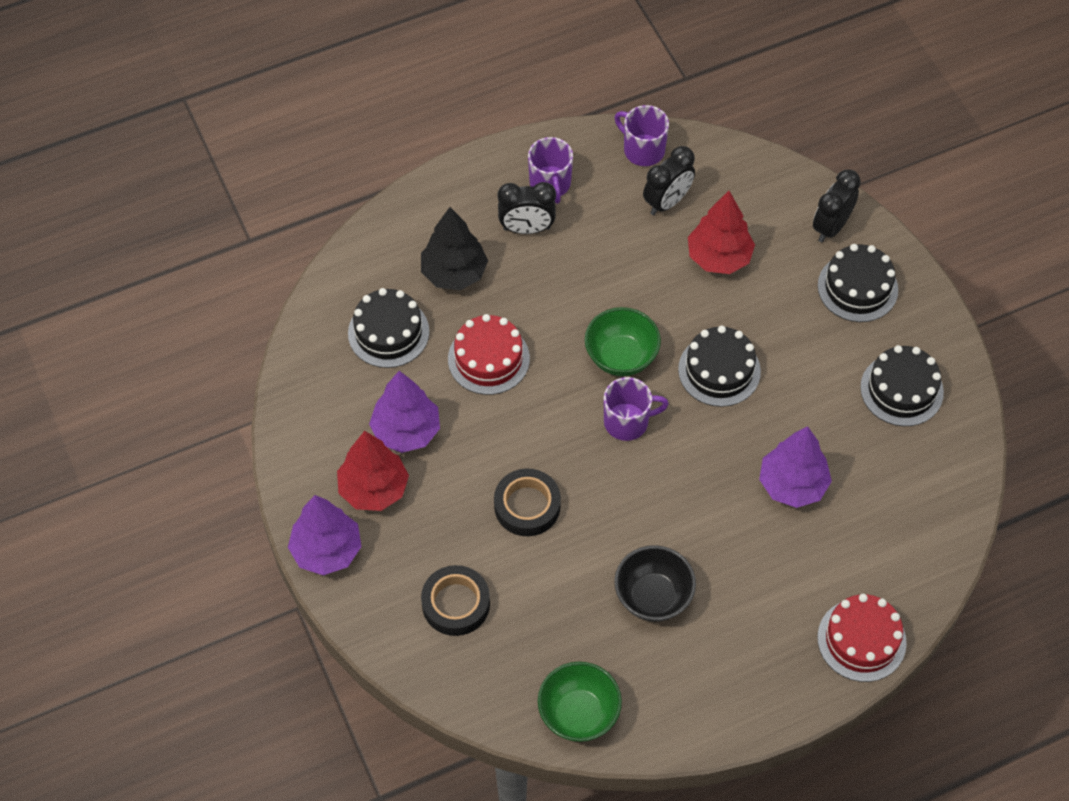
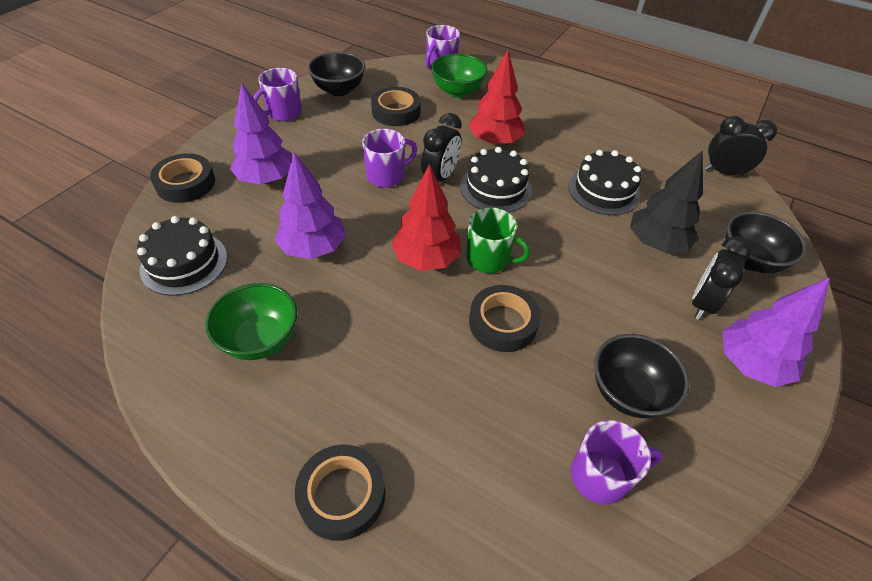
black bowl: [614,545,696,622] = 1 -> [308,52,365,96] [594,334,689,418] [725,211,807,273] = 3
black cake: [348,288,429,368] [678,326,761,407] [818,244,898,322] [860,345,944,426] = 4 -> [137,216,227,296] [460,147,532,212] [568,150,642,215] = 3
black tape: [421,565,490,636] [494,468,561,536] = 2 -> [150,153,215,203] [295,444,385,541] [371,87,421,126] [469,285,541,352] = 4
green mug: none = 0 -> [466,207,530,273] = 1
purple mug: [528,137,573,204] [604,377,669,441] [615,105,669,166] = 3 -> [253,68,302,121] [362,129,417,188] [426,25,460,70] [571,420,663,505] = 4
red cake: [448,314,530,395] [817,594,907,682] = 2 -> none = 0

